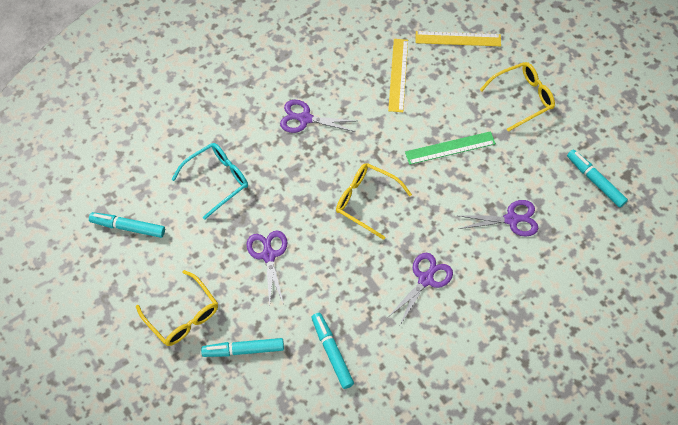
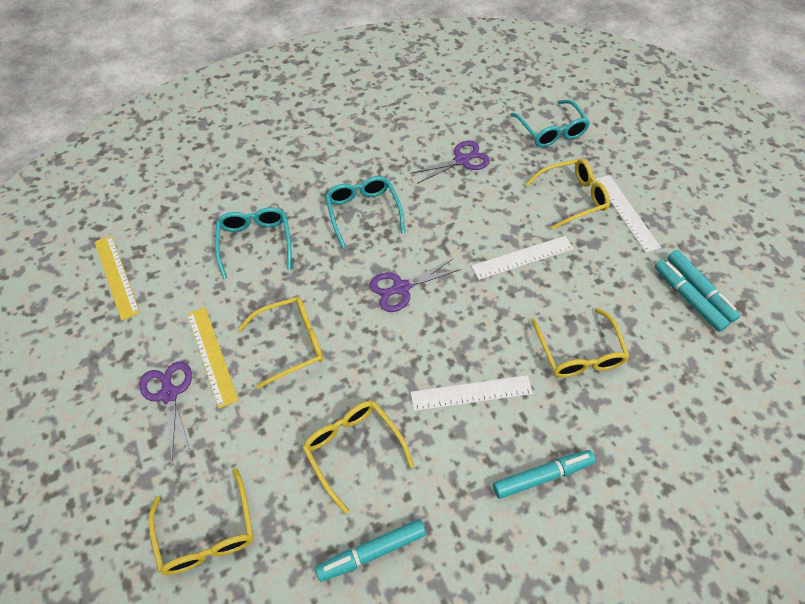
green ruler: [405,131,496,165] = 1 -> none = 0
purple scissors: [247,231,287,306] [280,100,355,133] [388,253,453,325] [459,200,538,237] = 4 -> [139,362,192,459] [370,259,461,312] [410,140,490,184] = 3
turquoise glasses: [171,143,248,220] = 1 -> [215,207,291,279] [325,176,405,248] [511,100,590,147] = 3
white ruler: none = 0 -> [410,375,533,411] [471,236,574,280] [596,175,661,253] = 3
yellow glasses: [136,270,218,346] [336,163,412,240] [480,62,555,132] = 3 -> [148,468,253,575] [238,297,323,389] [303,401,414,514] [525,159,610,229] [531,308,630,378] = 5

